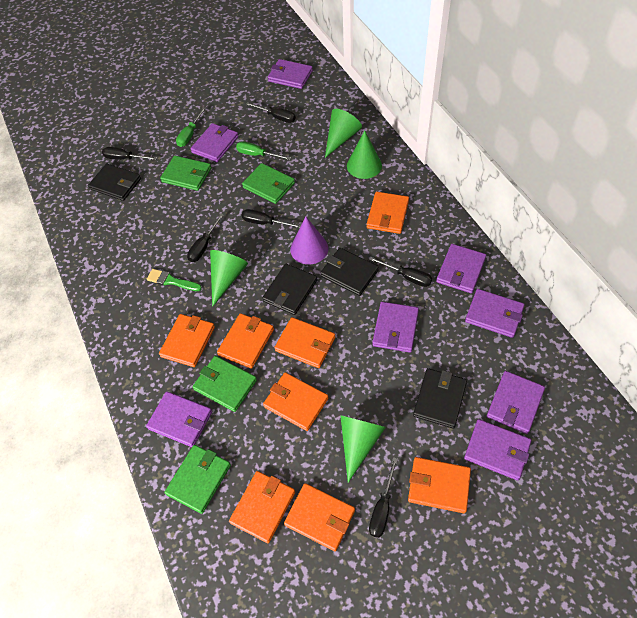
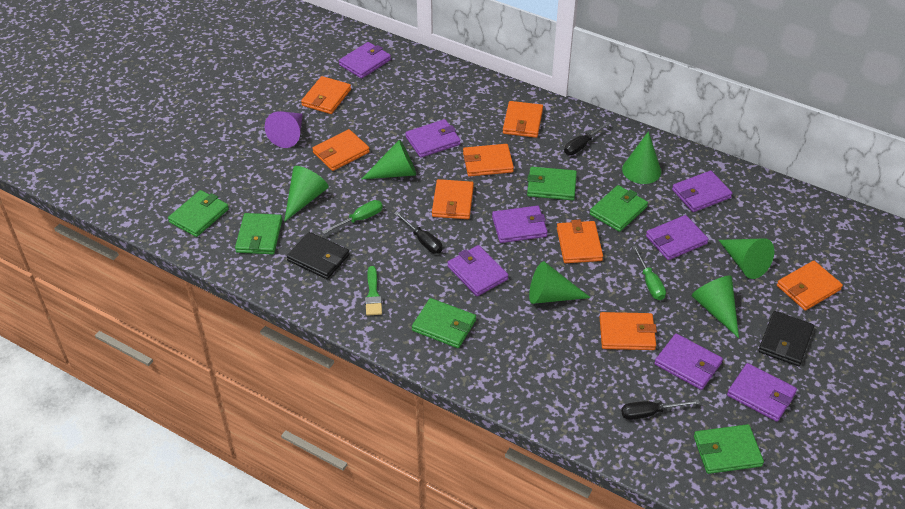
black screwdriver: [102,147,157,160] [187,214,224,262] [242,209,301,228] [246,102,296,123] [369,257,432,287] [369,457,398,538] = 6 -> [394,212,443,254] [564,122,611,155] [621,399,700,420] = 3
black wallet: [88,164,141,201] [263,264,317,315] [320,248,379,296] [413,368,467,429] = 4 -> [287,232,349,279] [758,311,814,366] = 2
green cone: [210,250,248,307] [325,109,362,158] [340,415,386,483] [347,130,382,179] = 4 -> [284,166,329,222] [361,139,416,180] [529,261,591,304] [622,131,661,184] [691,276,739,338] [719,238,774,279] = 6
green wallet: [160,156,211,191] [164,445,231,514] [192,356,257,412] [242,163,295,204] = 4 -> [168,190,229,237] [235,213,282,254] [412,298,476,348] [527,167,577,200] [590,185,648,232] [694,424,764,474] = 6

